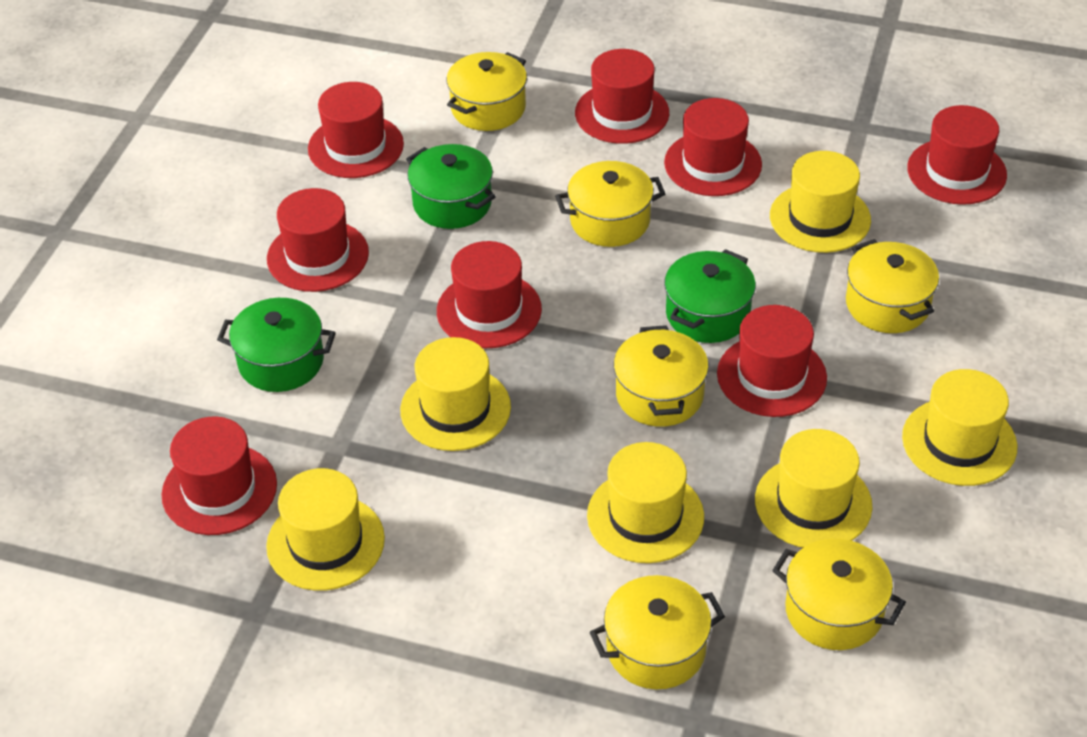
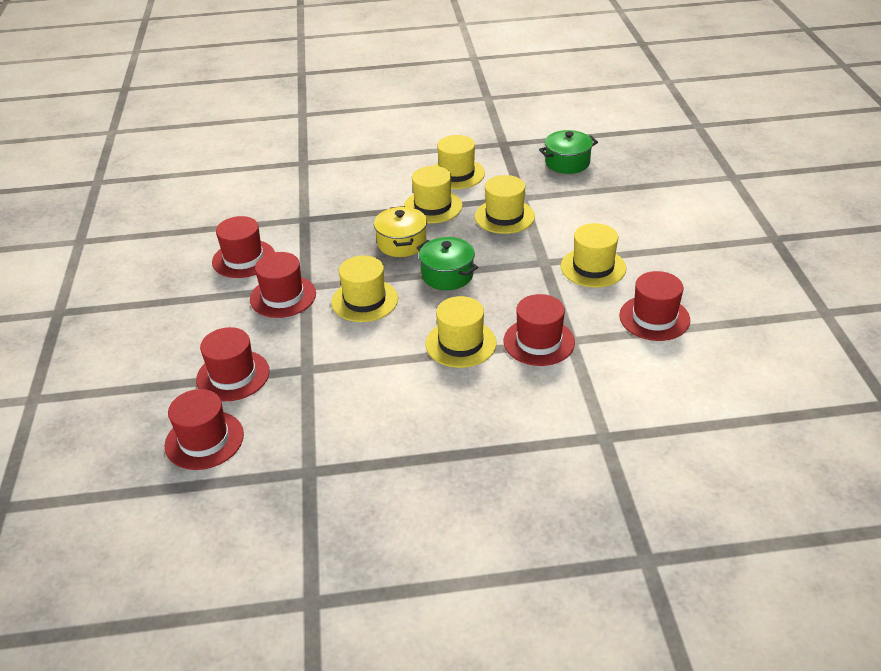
green pot: [217,298,336,392] [406,144,496,229] [664,249,756,343] = 3 -> [416,237,478,290] [539,130,598,174] = 2
red hat: [161,417,277,535] [267,188,369,292] [308,82,404,178] [437,241,542,348] [575,49,669,144] [664,98,762,196] [717,305,827,417] [907,105,1007,205] = 8 -> [165,389,244,470] [196,327,270,401] [212,216,275,278] [250,252,316,318] [504,294,575,366] [619,271,690,341] = 6
yellow pot: [446,52,527,131] [555,161,665,247] [590,575,725,689] [614,325,709,427] [772,539,906,650] [846,239,939,333] = 6 -> [374,206,427,257] = 1

